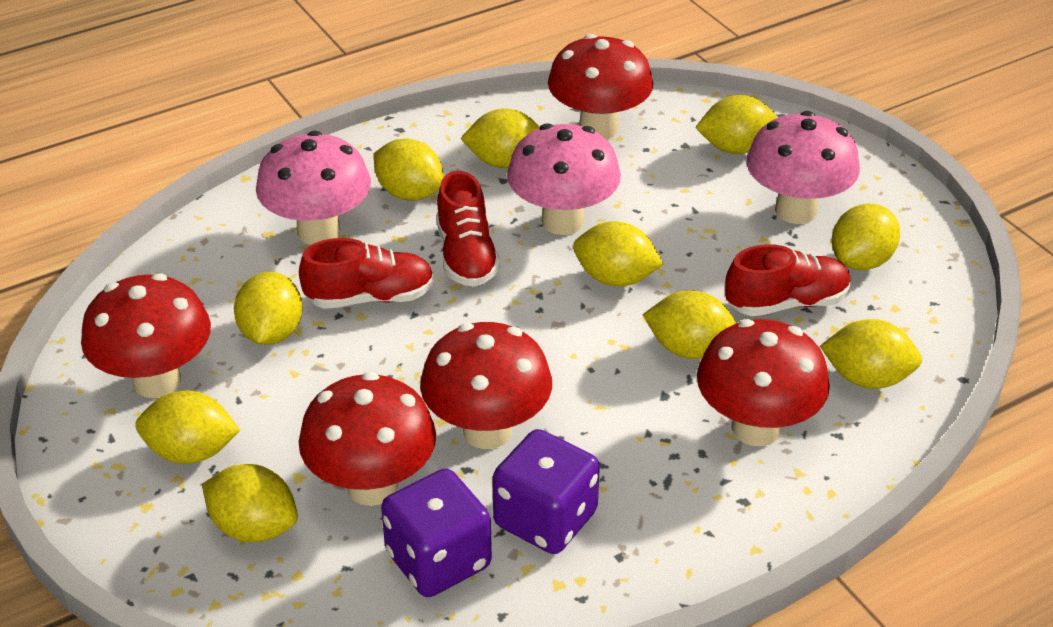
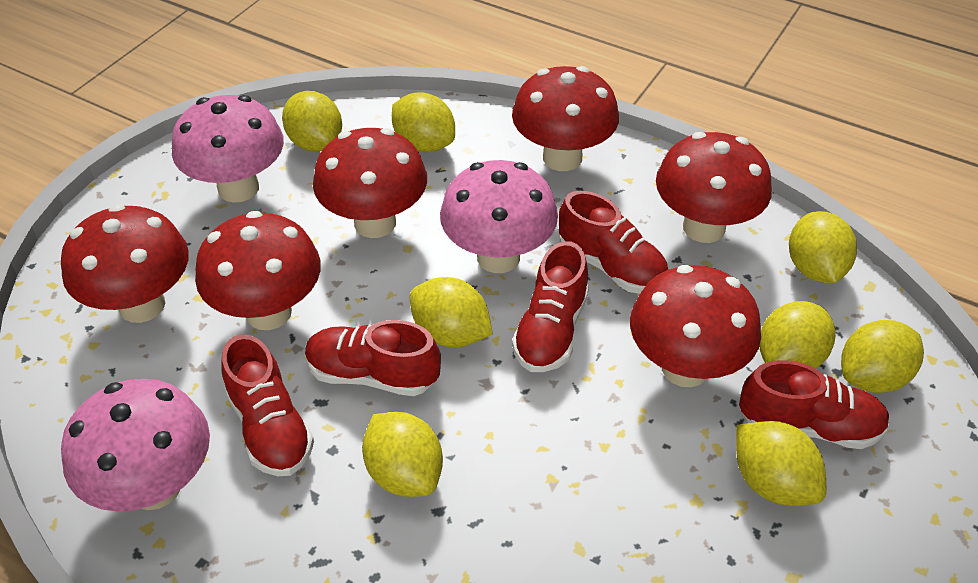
purple dice: [381,468,492,597] [492,429,600,554] = 2 -> none = 0
red mushroom: [81,273,211,398] [299,372,436,506] [420,322,552,449] [548,34,653,139] [697,319,830,446] = 5 -> [61,204,189,323] [195,211,321,330] [313,128,427,238] [512,66,619,171] [630,265,761,387] [656,132,772,243] = 6
red shoe: [299,238,434,309] [436,171,500,287] [725,244,851,316] = 3 -> [222,334,314,476] [305,320,441,396] [512,241,589,372] [559,191,668,294] [739,360,890,449] = 5
yellow lemon: [136,391,240,464] [202,464,298,542] [234,272,303,345] [373,138,444,201] [460,108,540,168] [573,221,664,286] [643,291,736,359] [695,95,778,154] [820,319,922,389] [831,204,900,270] = 10 -> [282,91,342,152] [362,412,443,497] [392,92,455,152] [410,277,493,347] [736,421,826,506] [759,301,835,369] [789,211,857,283] [841,320,924,393] = 8

